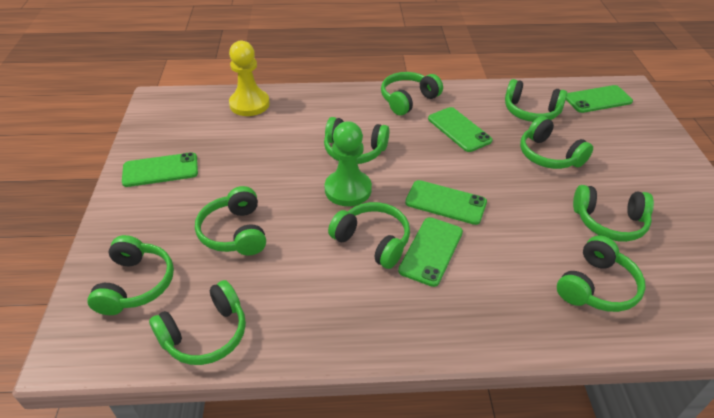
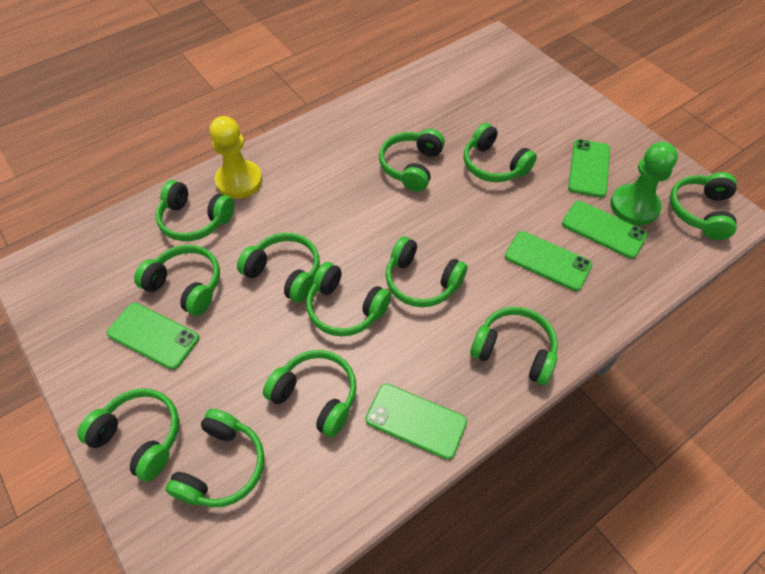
green headphones: [87,235,174,315] [149,280,246,365] [195,186,266,256] [324,117,389,164] [328,202,410,269] [381,72,443,116] [505,79,567,122] [520,116,593,169] [557,236,646,312] [573,185,654,242] = 10 -> [77,388,179,482] [134,245,220,316] [156,180,234,241] [165,409,264,507] [237,233,320,303] [263,350,357,437] [306,262,391,337] [379,129,445,192] [386,236,468,307] [463,123,537,182] [470,307,558,385] [670,172,737,240] = 12

